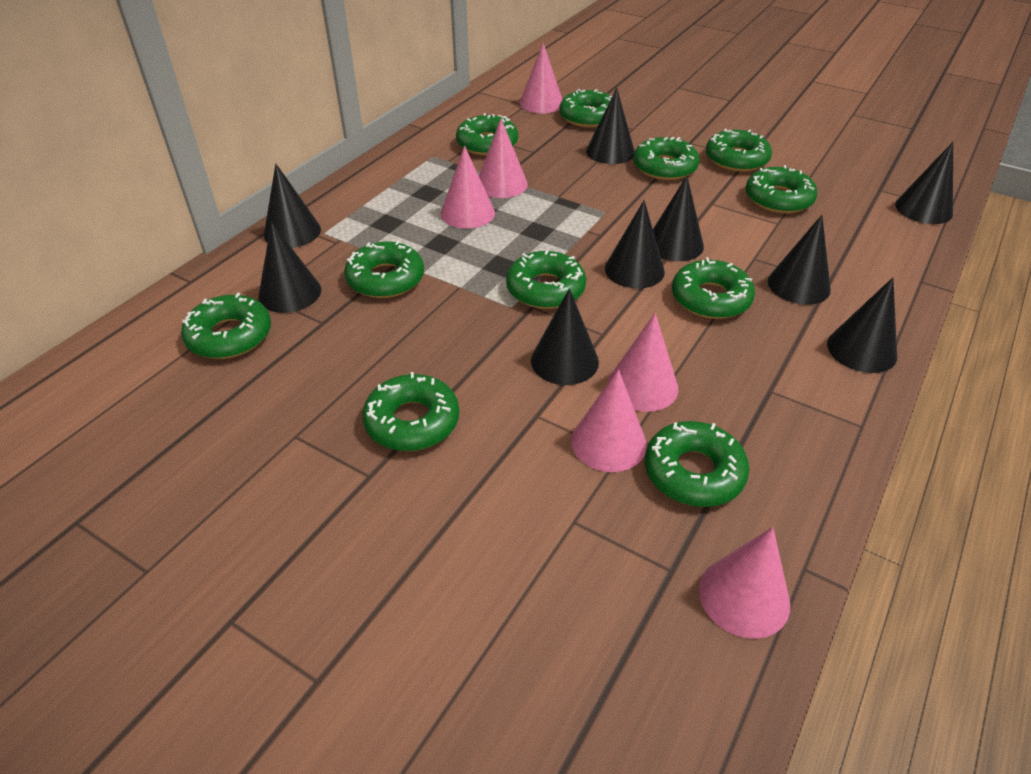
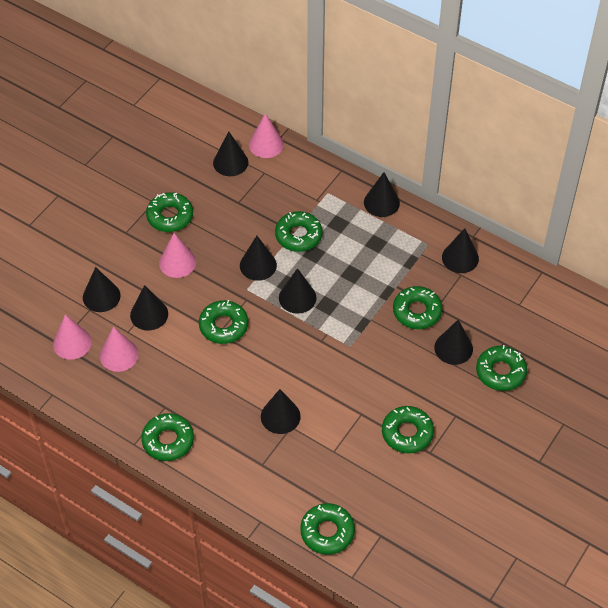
green donut: [181,293,271,359] [344,241,424,298] [362,372,459,451] [456,113,518,155] [506,250,586,309] [559,89,612,127] [633,137,700,180] [645,421,750,507] [672,257,755,319] [706,129,772,172] [745,165,818,214] = 11 -> [141,413,194,461] [146,192,193,232] [199,300,248,344] [275,211,322,252] [300,503,355,555] [382,406,434,453] [393,286,442,329] [476,345,527,391] = 8
pink cone: [441,146,495,229] [479,119,528,198] [520,43,562,113] [571,369,647,472] [608,313,678,412] [699,527,790,639] = 6 -> [53,314,92,360] [100,326,139,372] [159,233,196,278] [249,113,284,158] = 4

